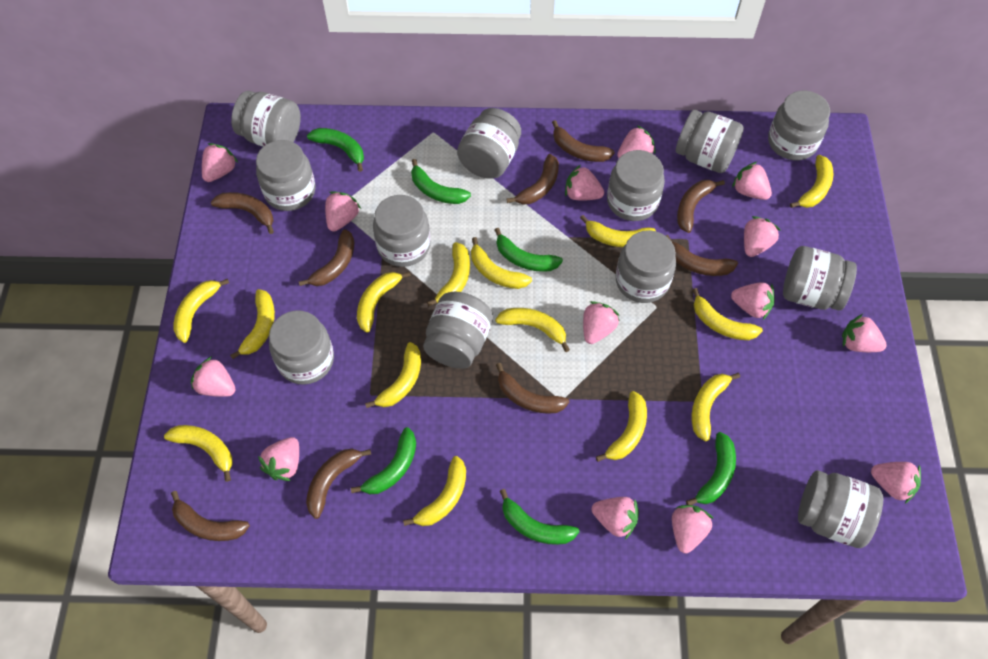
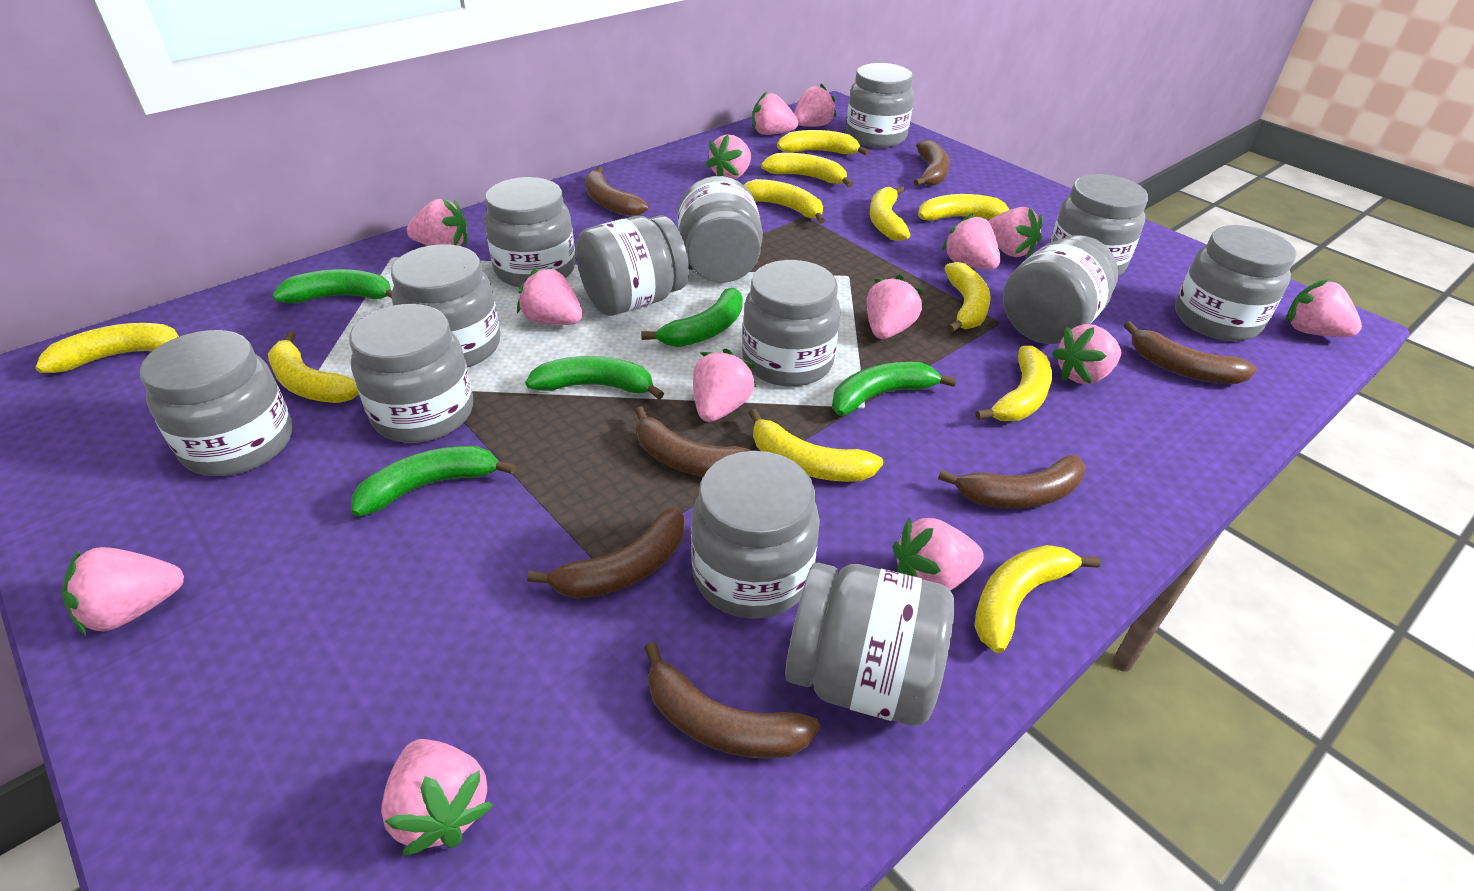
brown banana: [171,491,250,541] [211,192,274,234] [299,229,354,286] [306,449,371,519] [496,363,569,414] [506,154,559,204] [552,120,615,162] [666,235,738,276] [677,180,725,233] = 9 -> [527,507,685,599] [585,166,649,216] [635,406,752,477] [644,642,820,759] [914,140,950,186] [938,455,1086,509] [1124,321,1257,384] = 7
green banana: [307,128,364,172] [351,427,416,494] [411,159,471,204] [495,228,563,272] [500,489,580,545] [686,432,736,505] = 6 -> [272,269,392,303] [351,446,516,516] [525,356,664,400] [641,288,743,347] [832,362,956,416] = 5
grey jar: [231,91,301,147] [256,140,315,211] [269,311,334,384] [373,195,431,267] [423,292,493,369] [457,108,521,179] [607,150,665,221] [615,230,676,303] [676,110,744,173] [768,90,830,160] [783,246,857,311] [798,470,883,548] = 12 -> [140,330,292,476] [349,304,473,443] [391,244,501,368] [484,177,575,288] [576,215,689,316] [678,176,763,282] [691,451,820,619] [742,260,841,387] [785,562,954,726] [846,63,914,148] [1003,235,1118,344] [1050,174,1148,276] [1175,225,1297,341] = 13
yellow banana: [164,425,233,482] [173,279,229,343] [230,289,275,359] [357,272,411,332] [365,342,421,408] [403,456,466,526] [427,242,470,306] [471,237,532,289] [495,308,570,352] [580,215,656,247] [596,391,647,462] [691,373,740,441] [692,288,763,340] [790,155,833,208] = 14 -> [35,323,179,373] [268,331,359,403] [744,179,825,224] [748,409,883,482] [761,153,853,187] [777,130,869,156] [870,186,910,241] [918,194,1010,221] [944,262,991,333] [975,545,1101,653] [976,346,1052,421] = 11

